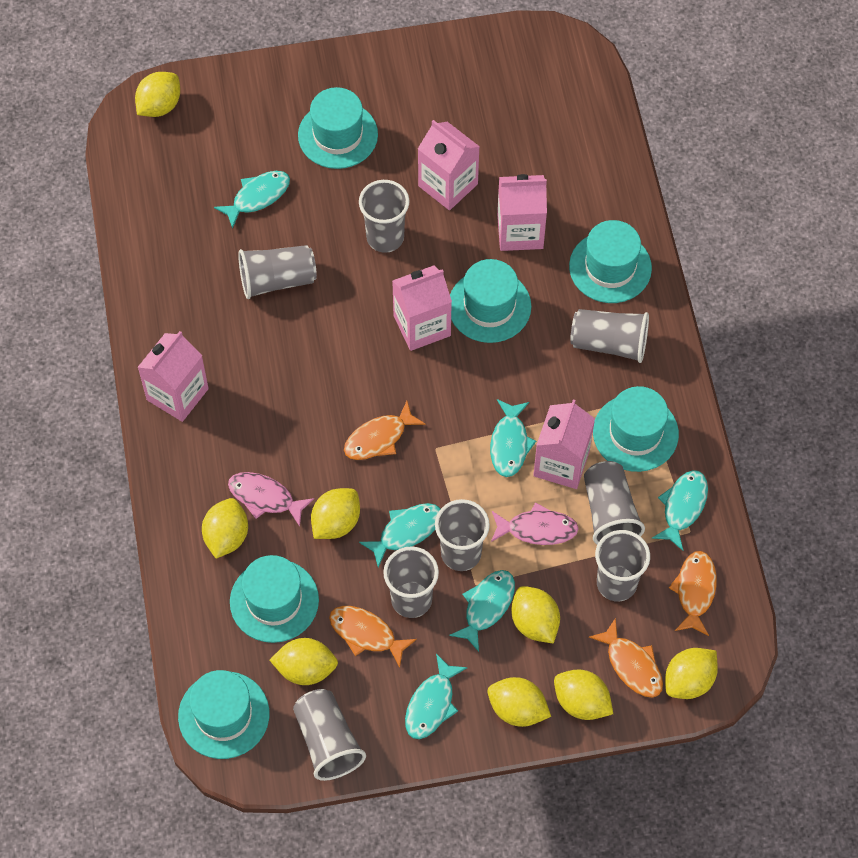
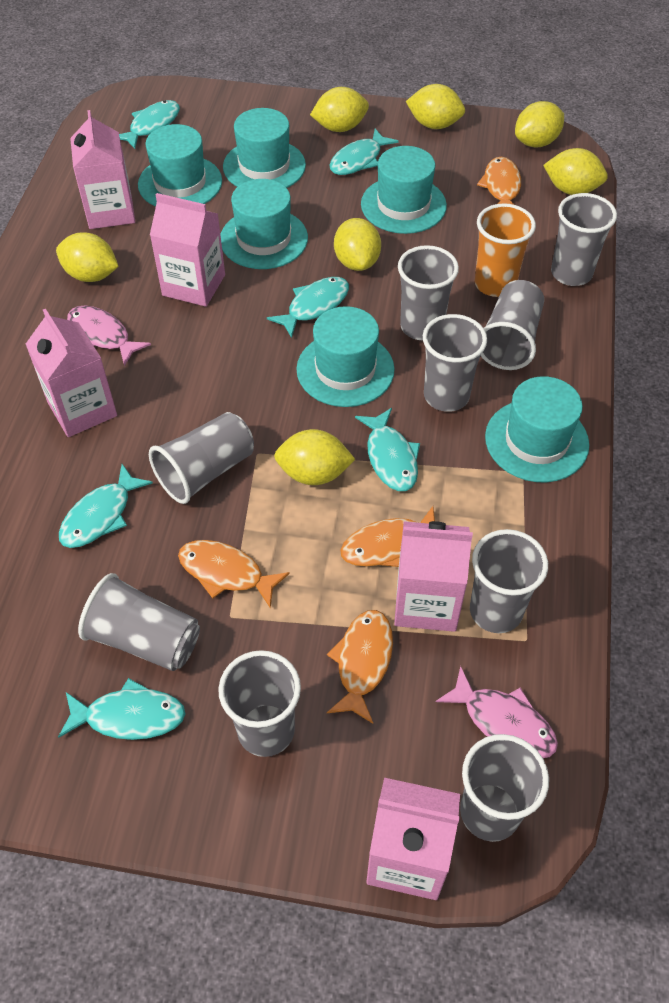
grey cup: [238,245,317,299] [293,689,366,781] [359,180,409,253] [383,546,439,618] [435,499,490,571] [570,309,649,363] [584,461,645,545] [595,530,650,602] = 8 -> [78,573,200,671] [149,412,254,504] [218,650,301,757] [398,245,459,340] [423,314,487,412] [460,734,549,842] [470,529,548,633] [481,280,544,370] [551,193,617,286] = 9
orange cup: none = 0 -> [475,203,536,297] = 1
yellow lemon: [135,72,180,117] [202,498,248,559] [270,638,338,685] [311,488,360,539] [487,677,551,727] [511,586,560,644] [554,669,613,720] [665,648,718,699] = 8 -> [56,232,119,282] [274,429,355,485] [310,87,369,132] [334,218,381,271] [406,84,465,129] [515,101,564,147] [543,148,608,195] = 7

